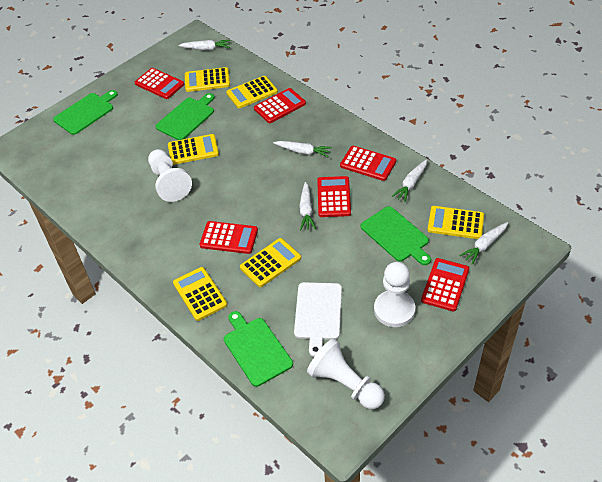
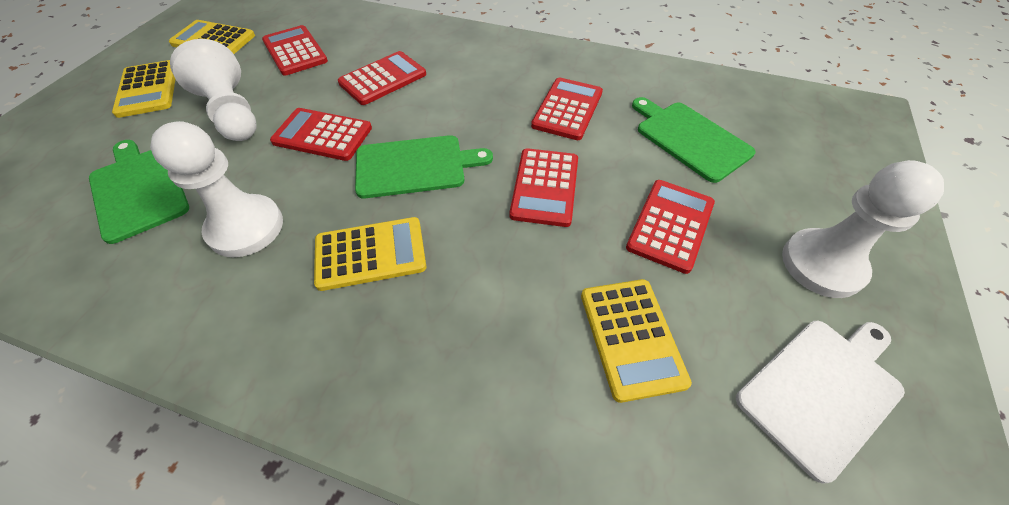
green cutting board: [53,90,118,135] [156,93,214,140] [224,311,293,387] [361,206,431,265] = 4 -> [89,140,189,244] [355,135,493,198] [632,97,756,183] = 3
white carrot: [178,40,231,50] [273,141,332,157] [299,182,316,230] [391,159,427,202] [459,222,508,265] = 5 -> none = 0
yellow calculator: [168,134,219,165] [173,267,227,321] [185,67,230,92] [226,76,278,108] [240,238,301,287] [428,206,484,239] = 6 -> [112,60,175,118] [169,20,255,54] [314,217,426,291] [581,279,692,403] = 4

